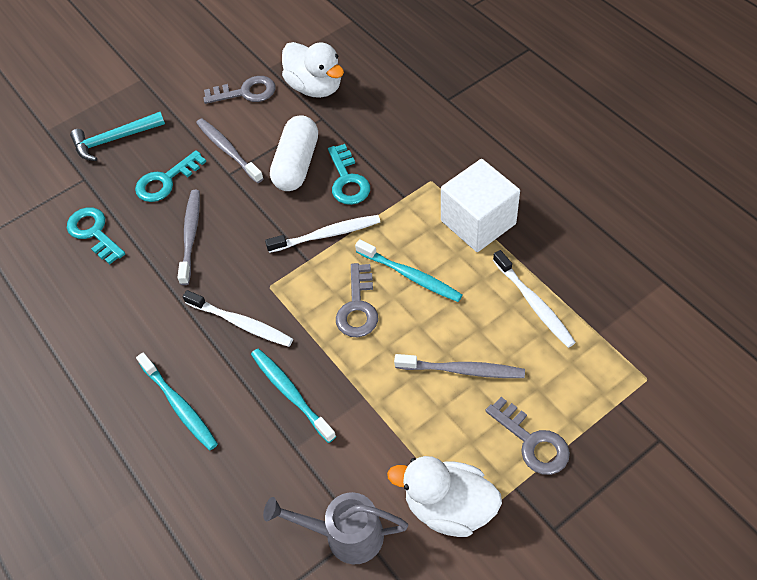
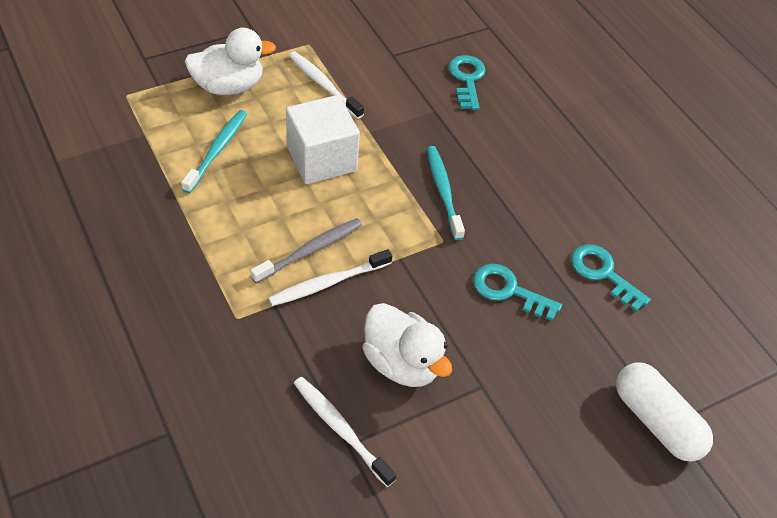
grey key: [203,76,275,104] [336,263,378,337] [485,397,570,475] = 3 -> none = 0
grey toothbrush: [177,190,200,285] [196,118,264,183] [394,354,525,378] = 3 -> [250,218,362,284] = 1
grey watering can: [263,492,408,564] = 1 -> none = 0
turquoise hammer: [70,112,165,161] = 1 -> none = 0
turquoise toothbrush: [136,353,218,450] [251,349,336,443] [355,239,462,302] = 3 -> [181,110,247,193] [427,146,465,240] = 2

